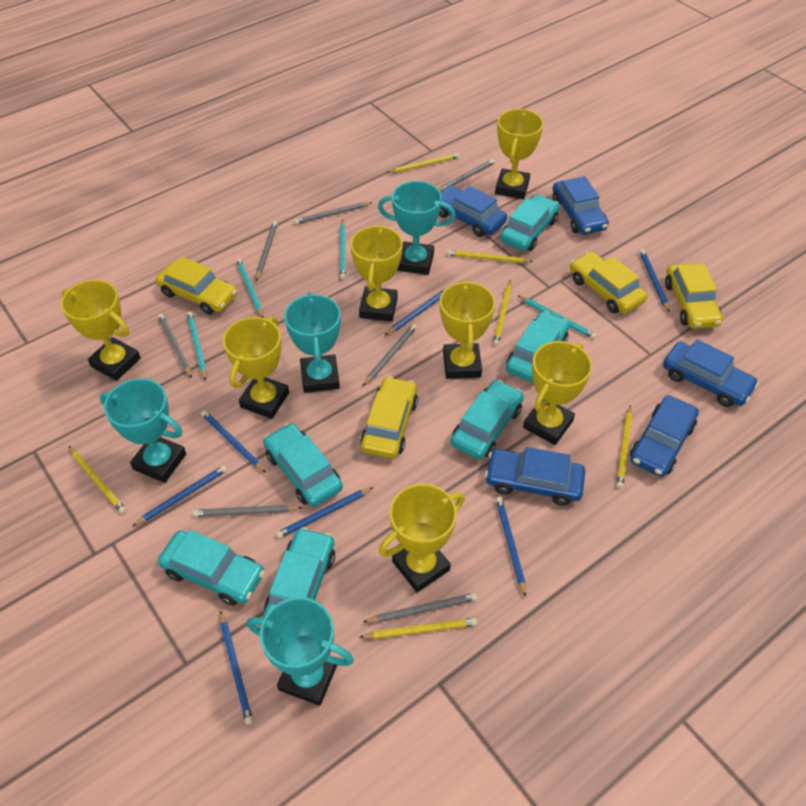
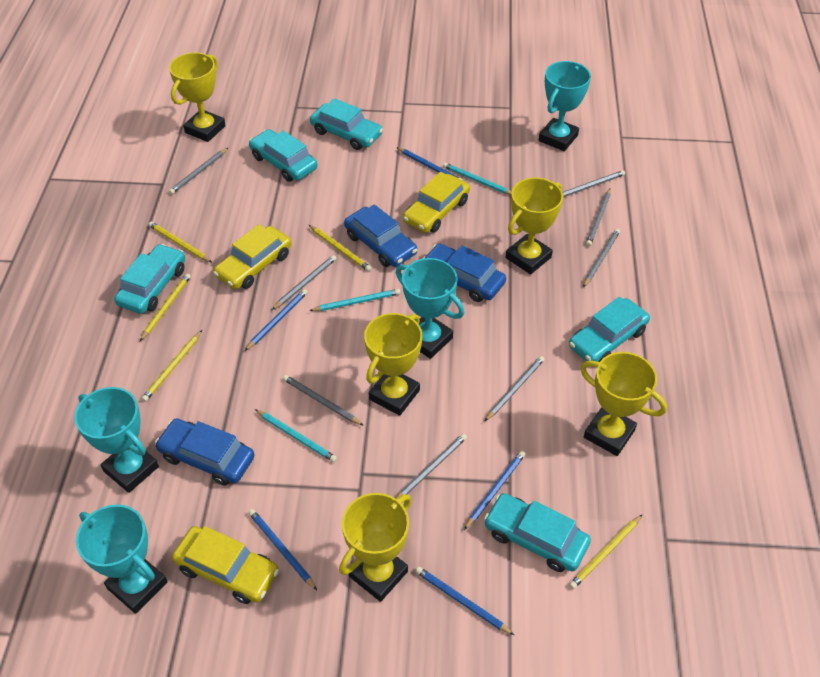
blue car: [439,185,507,237] [485,447,585,506] [553,176,609,235] [630,395,699,477] [663,339,759,407] = 5 -> [155,419,255,486] [344,204,417,267] [422,244,506,302] = 3
blue pencil: [132,465,227,526] [201,410,266,473] [220,610,253,725] [276,487,374,538] [385,288,446,335] [496,497,526,597] [639,249,669,312] = 7 -> [245,289,308,351] [248,509,317,590] [396,147,462,180] [415,567,514,635] [464,451,525,530] = 5
grey pencil: [158,314,192,378] [193,505,302,517] [256,221,278,281] [294,202,373,224] [363,324,417,386] [363,593,477,623] [439,159,495,192] = 7 -> [169,148,228,194] [272,255,336,310] [283,375,364,426] [396,434,467,499] [485,356,545,421] [562,170,625,197] [583,229,620,287] [586,189,611,246] = 8
turquoise car: [158,530,265,605] [263,423,343,507] [263,527,335,618] [451,380,524,459] [500,194,560,251] [506,311,570,383] = 6 -> [114,244,185,314] [249,129,318,182] [310,98,383,150] [484,493,591,572] [569,297,650,362] = 5
turquoise pencil: [187,311,207,381] [236,258,264,318] [340,219,346,279] [517,295,596,339] = 4 -> [255,409,337,462] [309,289,400,311] [443,163,512,195] = 3
yellow car: [156,256,237,315] [360,376,418,459] [570,252,647,314] [665,263,723,329] = 4 -> [172,526,279,604] [213,224,292,289] [403,172,470,233] = 3
yellow pencil: [69,446,127,514] [360,618,477,639] [387,153,459,173] [447,250,533,263] [493,280,511,346] [616,405,632,489] = 6 -> [140,273,191,341] [141,330,202,402] [148,222,212,262] [309,225,371,271] [569,514,643,589] = 5
yellow trophy: [61,280,141,381] [223,316,289,419] [350,225,403,321] [379,484,465,592] [440,280,495,379] [495,109,543,199] [523,341,592,445] = 7 -> [169,52,226,142] [339,493,412,602] [364,313,422,416] [506,178,563,275] [580,352,667,456] = 5

